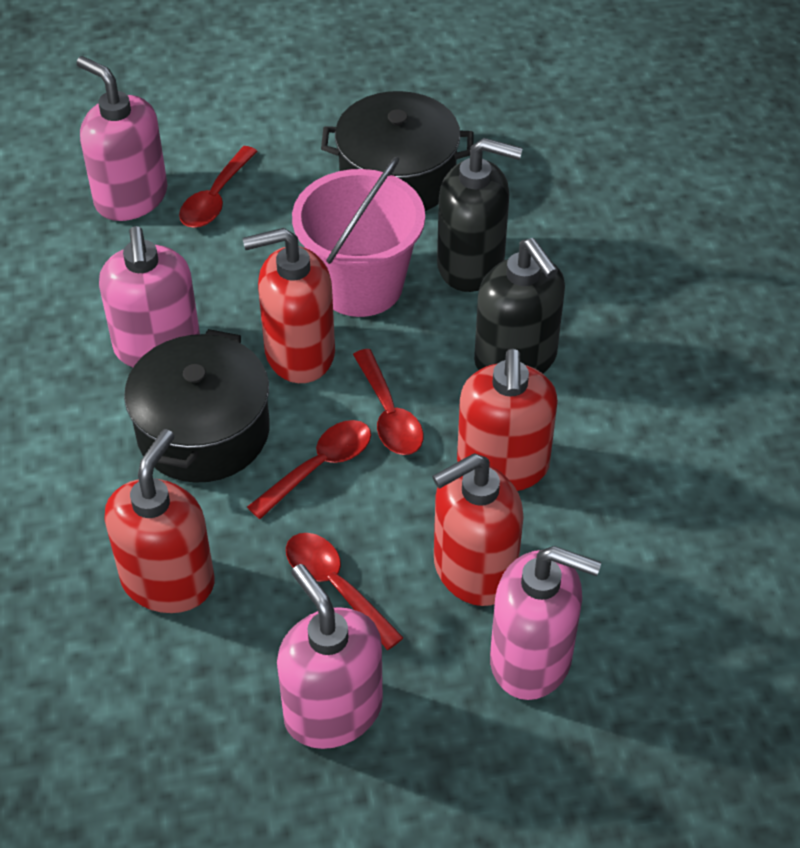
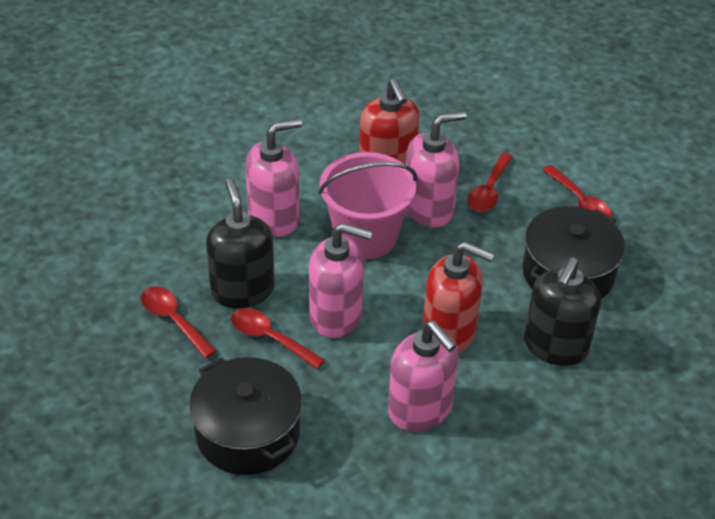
red soap dispenser: [104,429,214,613] [243,228,335,383] [432,453,524,606] [457,348,558,491] = 4 -> [359,79,419,165] [422,242,495,354] = 2

